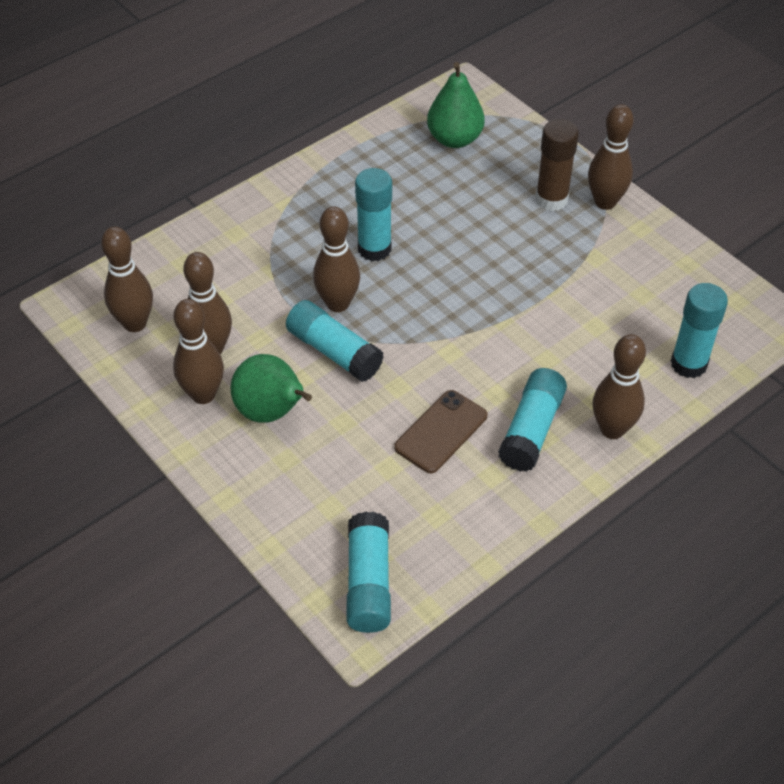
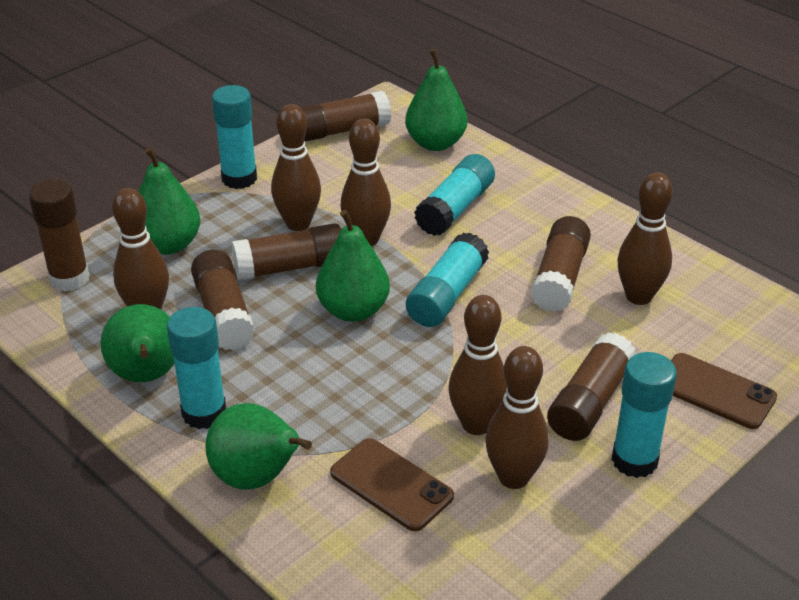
brown glue stick: [535,119,579,211] = 1 -> [29,179,90,292] [191,250,255,350] [232,223,342,281] [299,91,391,142] [531,216,591,312] [547,332,636,441] = 6
brown phone: [394,390,488,473] = 1 -> [330,438,454,531] [671,353,777,429] = 2
green pear: [231,354,312,423] [427,62,485,148] = 2 -> [100,304,174,382] [138,147,200,255] [205,403,312,489] [316,210,390,322] [405,49,467,151] = 5

